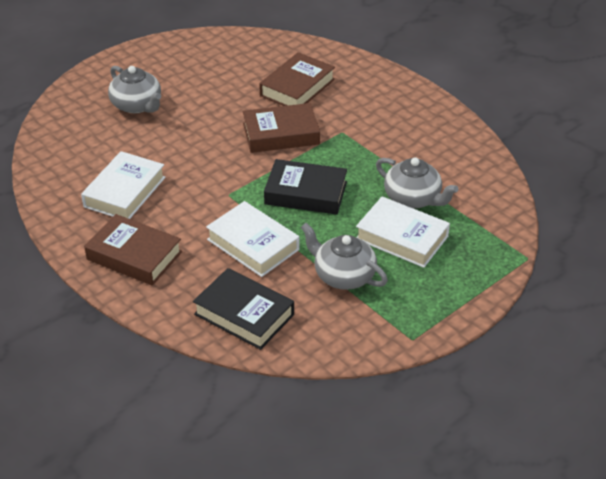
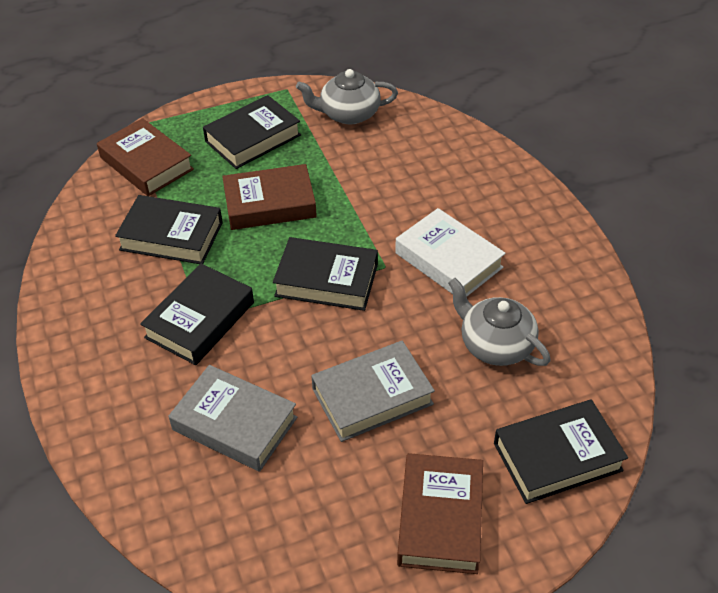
black book: [193,268,294,350] [264,159,347,214] = 2 -> [115,195,223,264] [140,263,254,365] [203,95,301,169] [273,237,378,311] [494,400,628,504] = 5
grey book: none = 0 -> [169,365,297,472] [311,341,435,442] = 2
grey teapot: [108,66,161,113] [301,223,388,290] [376,157,458,208] = 3 -> [296,69,398,124] [448,278,550,366] = 2
white book: [81,151,165,219] [206,201,300,277] [356,196,450,268] = 3 -> [395,208,505,297] = 1

